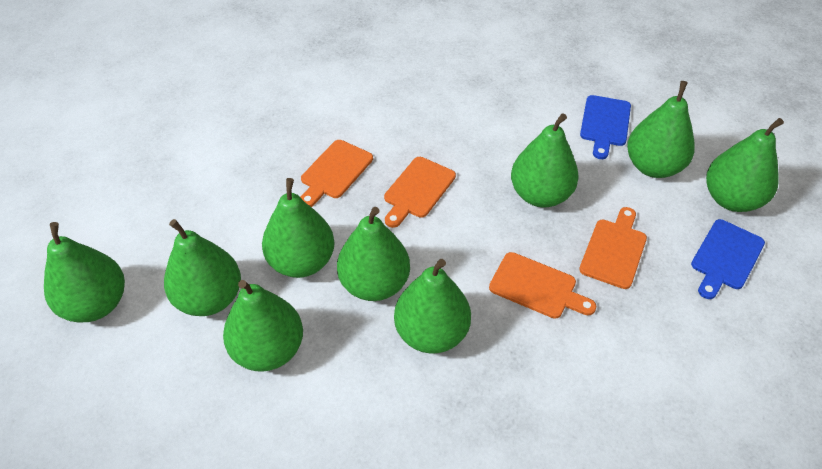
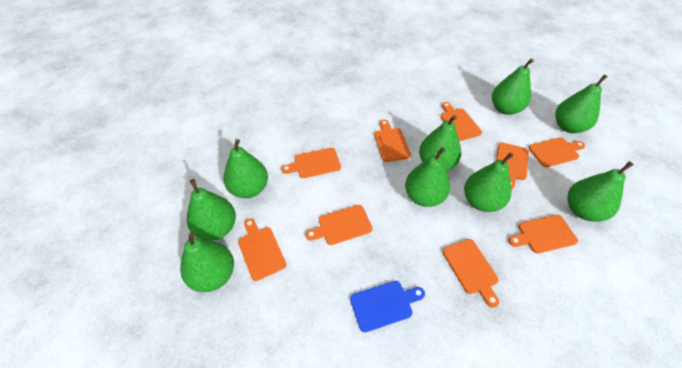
blue cutting board: [580,95,631,159] [691,219,765,299] = 2 -> [350,281,425,332] = 1
orange cutting board: [301,140,373,207] [384,157,456,228] [489,252,596,319] [579,207,647,289] = 4 -> [238,218,286,281] [281,148,341,178] [306,205,372,245] [374,119,411,162] [440,102,482,141] [443,239,499,308] [496,143,529,189] [508,215,578,254] [528,137,585,167] = 9

